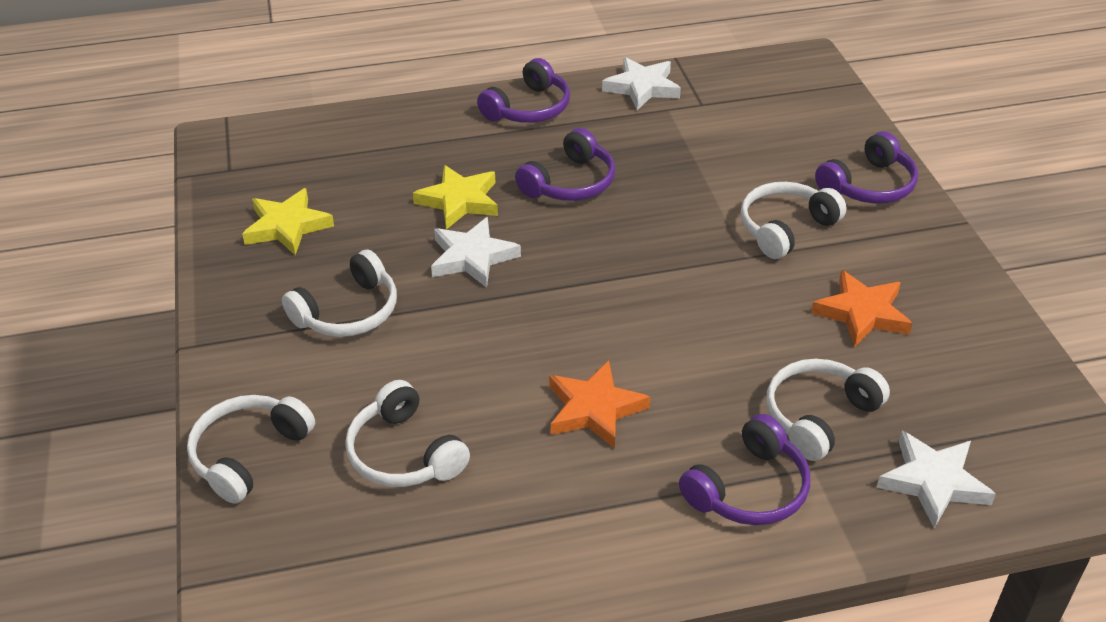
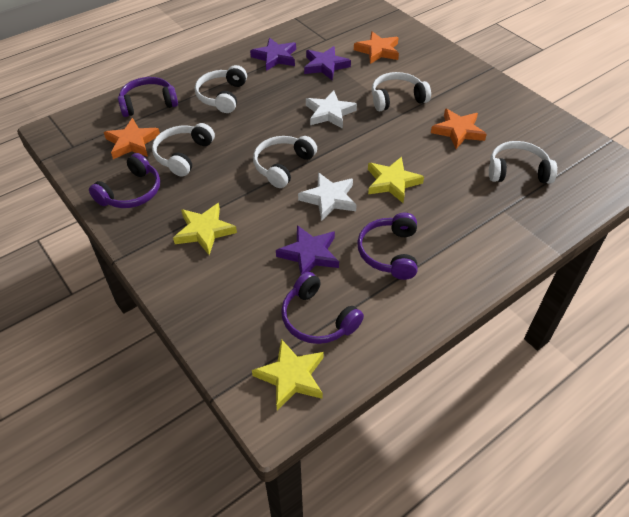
orange star: [549,360,650,449] [811,270,912,347] = 2 -> [104,118,160,159] [354,31,399,64] [431,109,487,149] = 3
purple star: none = 0 -> [250,38,296,71] [276,225,339,275] [304,46,351,80] = 3
white star: [431,217,521,288] [602,57,681,110] [876,431,996,528] = 3 -> [298,172,357,221] [306,90,357,129] = 2
yellow star: [242,188,334,255] [413,165,498,230] = 2 -> [173,203,237,255] [252,339,324,411] [368,157,424,203] = 3

